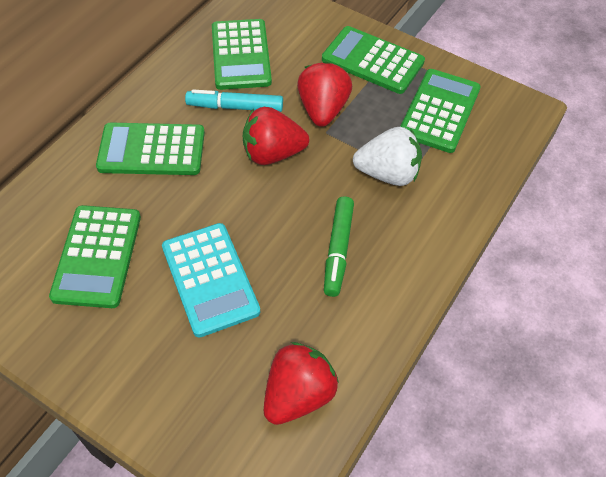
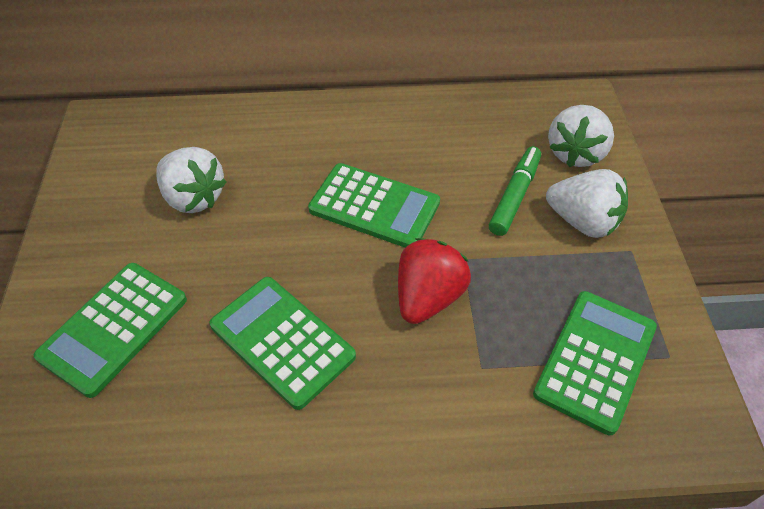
green calculator: [49,205,141,308] [96,123,205,175] [212,19,272,90] [322,26,425,94] [400,69,481,153] = 5 -> [34,263,187,398] [210,277,356,410] [308,163,440,248] [533,291,657,435] = 4
red strawberry: [243,107,309,165] [264,342,339,425] [297,61,352,127] = 3 -> [398,238,471,324] = 1
turquoise calculator: [162,223,260,338] = 1 -> none = 0
turquoise marker: [185,90,283,112] = 1 -> none = 0
white strawberry: [353,127,422,186] = 1 -> [156,147,226,213] [546,169,628,238] [548,105,614,167] = 3

